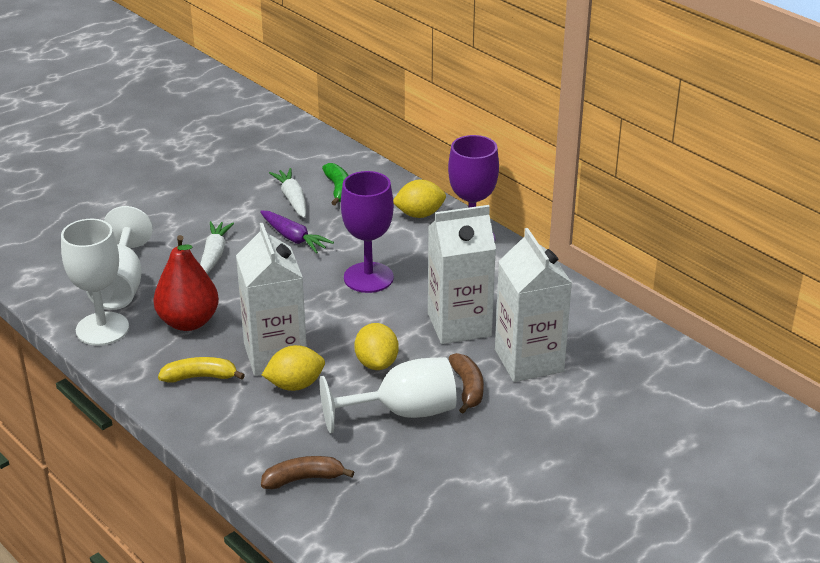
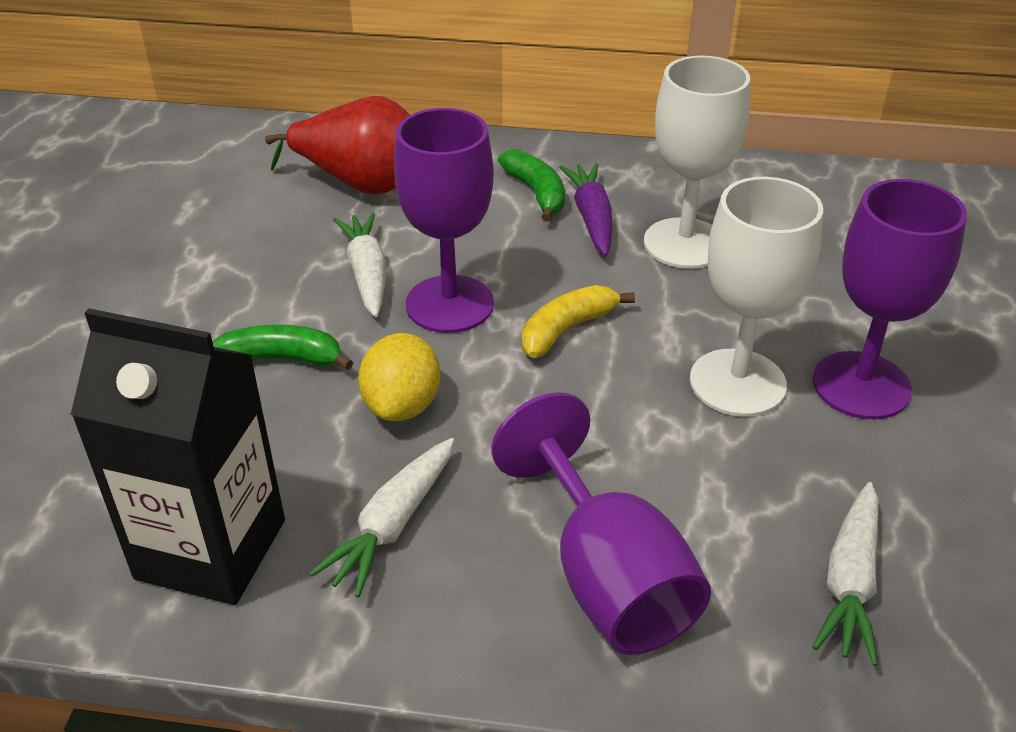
black carton: none = 0 -> [71,308,285,605] = 1
brown banana: [261,456,354,489] [449,353,484,414] = 2 -> none = 0
green banana: [322,163,349,205] = 1 -> [213,325,353,370] [498,149,565,222] = 2
purple goblet: [341,171,394,293] [448,135,499,241] = 2 -> [394,108,494,333] [492,392,711,655] [813,179,967,420] = 3
white carrot: [200,221,234,274] [269,168,306,218] = 2 -> [309,438,454,598] [333,212,386,317] [812,482,879,666] = 3
white carton: [236,223,307,376] [428,205,496,344] [495,228,572,382] = 3 -> none = 0
white goblet: [61,219,129,346] [86,206,153,310] [320,357,457,433] = 3 -> [644,56,750,269] [690,177,823,417] = 2
yellow lemon: [262,345,325,391] [354,323,399,370] [393,179,446,218] = 3 -> [358,333,440,421] = 1

